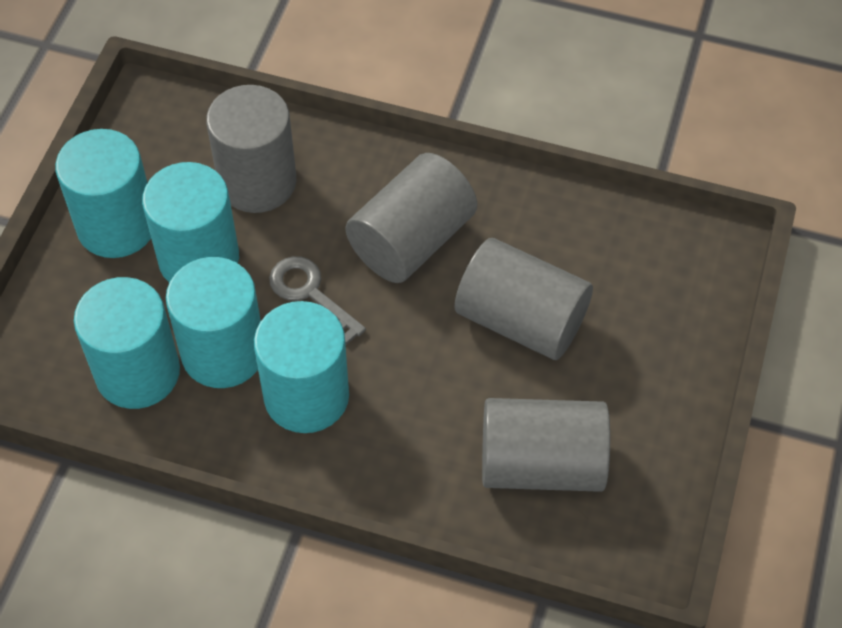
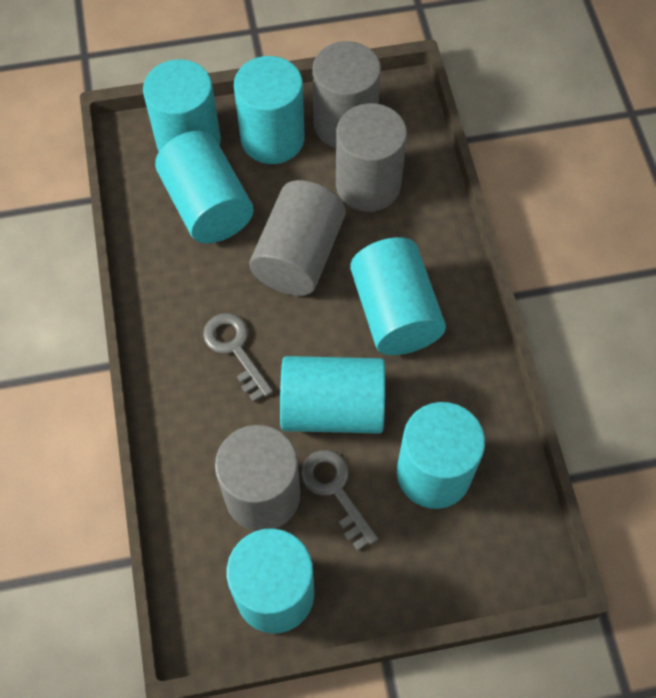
grey key: [269,256,366,345] = 1 -> [203,313,273,402] [301,450,378,551] = 2
turquoise cylinder: [55,129,151,258] [74,277,180,409] [142,162,239,283] [166,257,261,388] [254,301,349,433] = 5 -> [143,59,221,151] [155,131,253,244] [227,528,314,634] [234,56,304,164] [280,356,385,434] [350,237,446,355] [397,402,485,509] = 7

